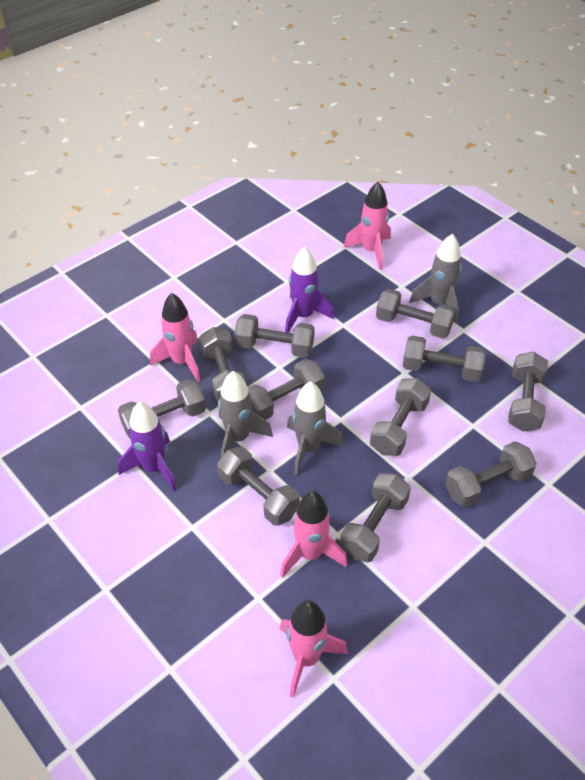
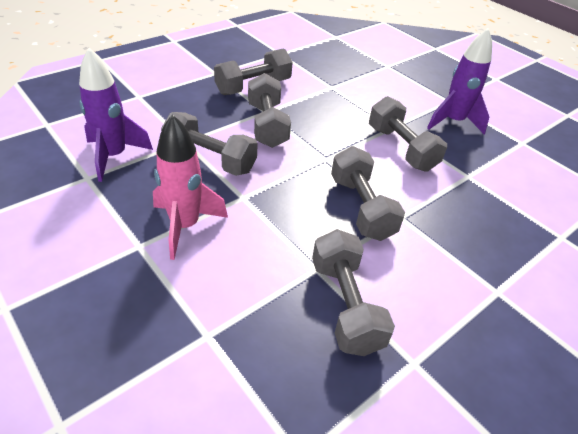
grey dumbbell: [118,379,206,438] [200,327,246,401] [217,447,300,526] [234,314,315,358] [248,359,325,420] [340,473,411,562] [370,378,431,456] [376,289,456,338] [403,335,486,382] [445,441,537,508] [508,352,548,431] = 11 -> [161,112,258,176] [214,48,293,95] [248,73,291,148] [312,229,395,356] [331,146,405,241] [369,96,447,172] = 6
grey rocket: [218,371,273,458] [287,381,343,476] [409,234,462,323] = 3 -> none = 0
pink rocket: [150,293,200,382] [280,491,348,578] [280,600,348,698] [343,182,391,270] = 4 -> [153,114,228,260] = 1

